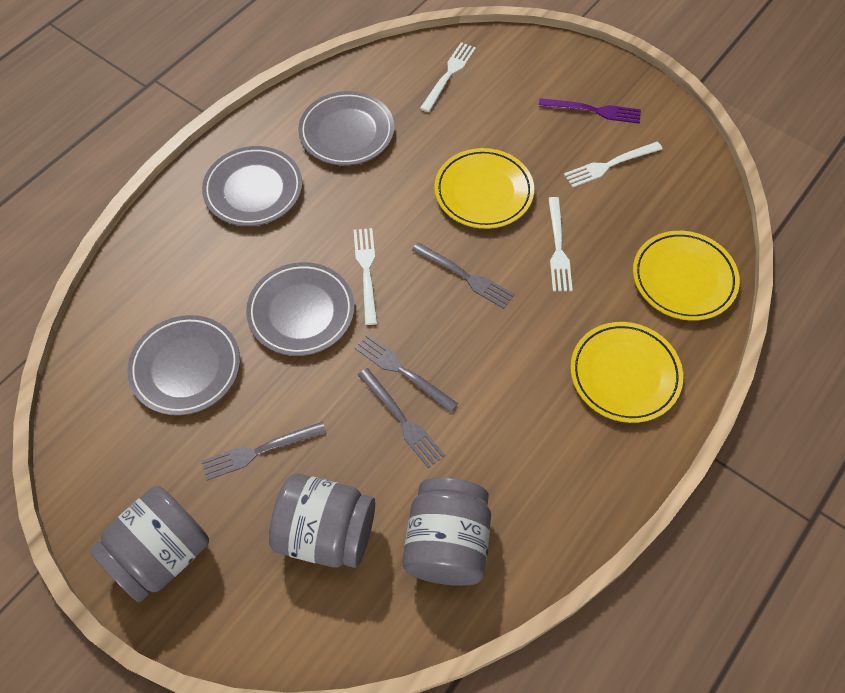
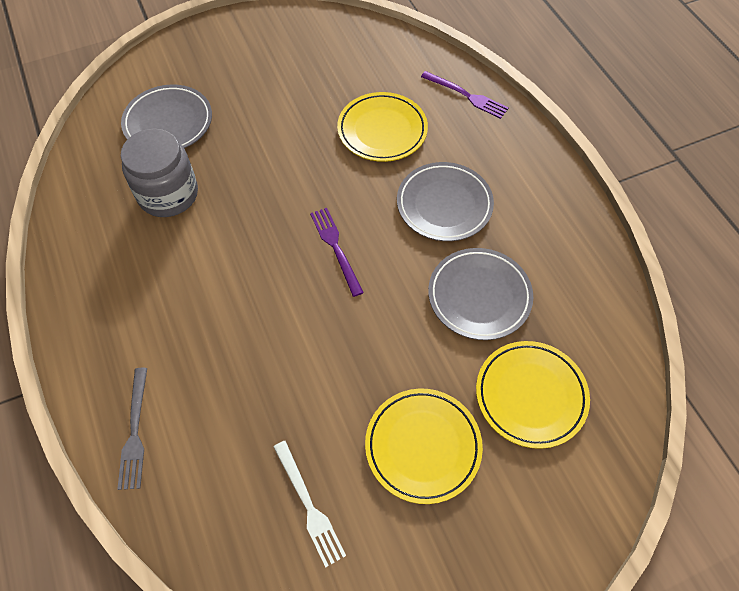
grey fork: [201,422,326,481] [355,334,458,413] [358,368,445,468] [412,242,514,309] = 4 -> [118,368,147,490] = 1
grey jar: [90,486,209,602] [269,473,375,568] [402,477,491,586] = 3 -> [121,129,198,217] = 1
grey plate: [127,315,240,416] [202,146,302,226] [246,262,354,356] [298,91,394,166] = 4 -> [121,84,212,148] [397,162,494,241] [428,248,533,340] = 3
purple fork: [538,98,641,124] = 1 -> [310,208,364,297] [421,71,509,119] = 2
white fork: [354,228,377,325] [420,42,476,112] [548,197,573,291] [564,142,662,188] = 4 -> [273,441,346,568] = 1

